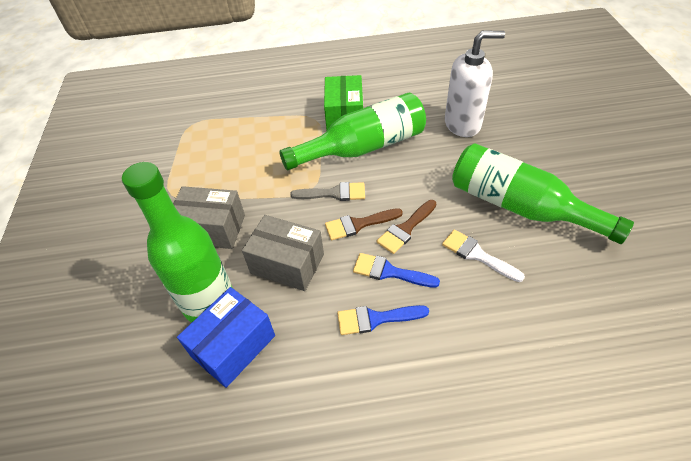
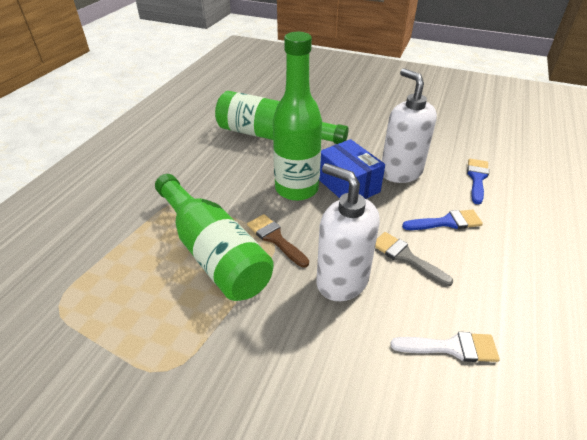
brown brush: [325,208,403,240] [377,200,436,254] = 2 -> [247,214,309,268] = 1
green box: [324,75,363,130] = 1 -> none = 0
grey box: [173,186,245,249] [242,215,324,291] = 2 -> none = 0
white soap dispenser: [445,31,505,137] = 1 -> [316,163,380,301] [382,68,437,183] = 2

